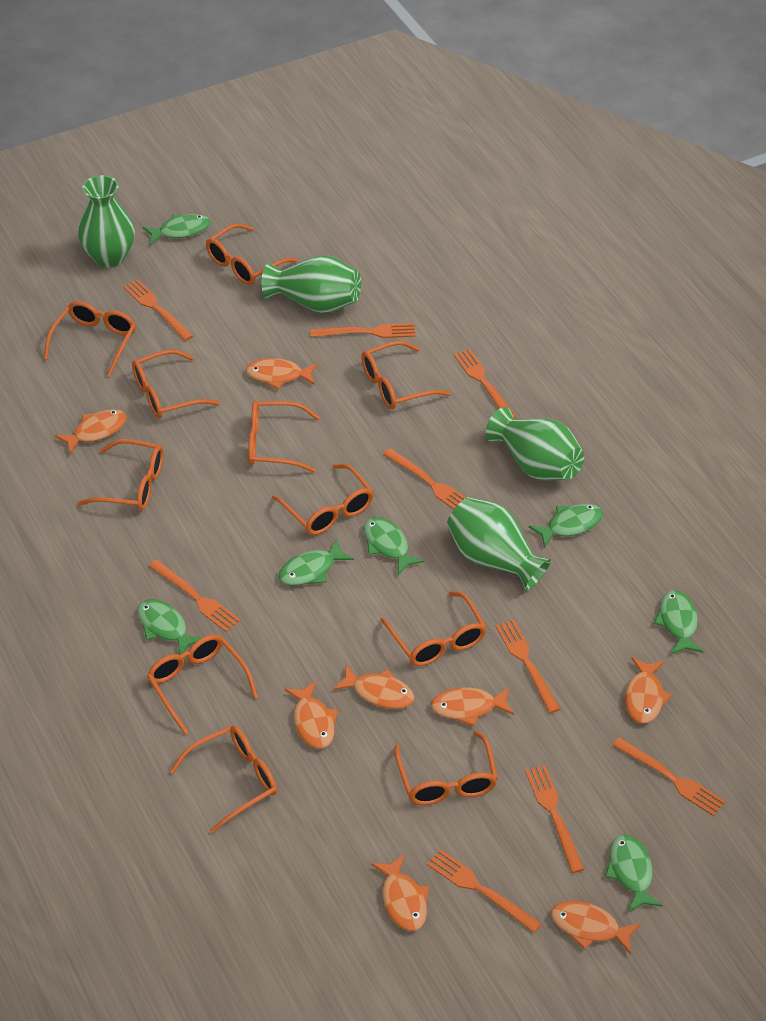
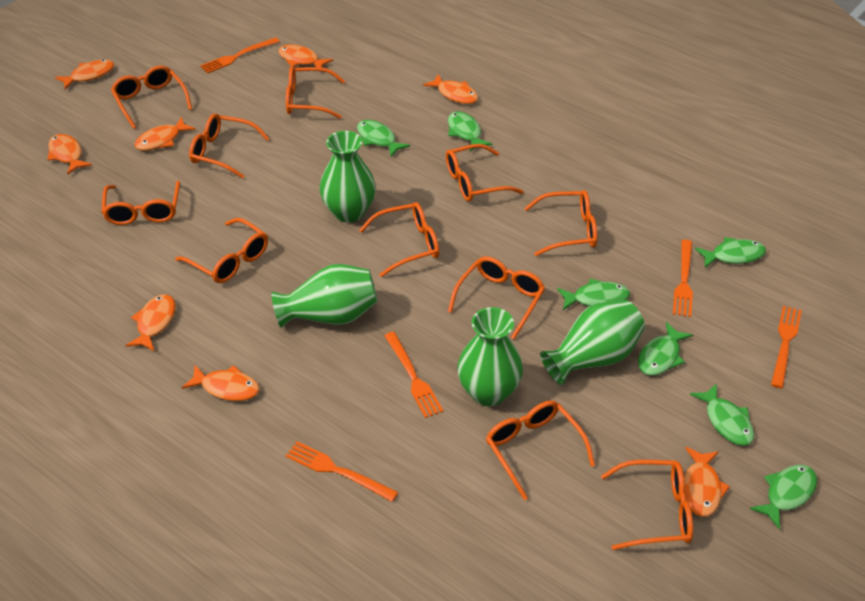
orange fork: [123,279,193,341] [149,559,240,632] [310,323,416,338] [383,448,466,509] [427,849,542,933] [454,349,517,419] [495,619,560,713] [525,765,584,873] [613,737,726,816] = 9 -> [200,37,280,74] [286,441,398,502] [384,332,443,418] [673,240,693,317] [771,306,802,388] = 5

